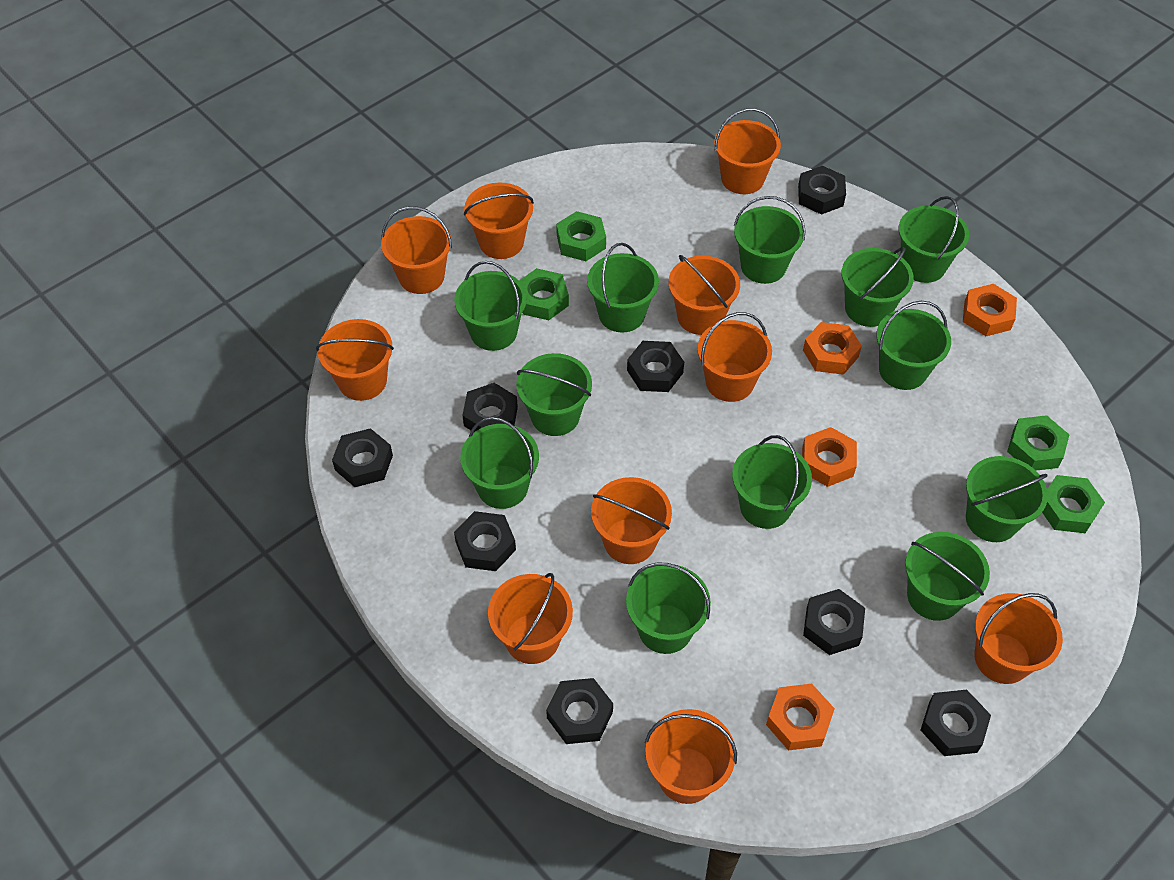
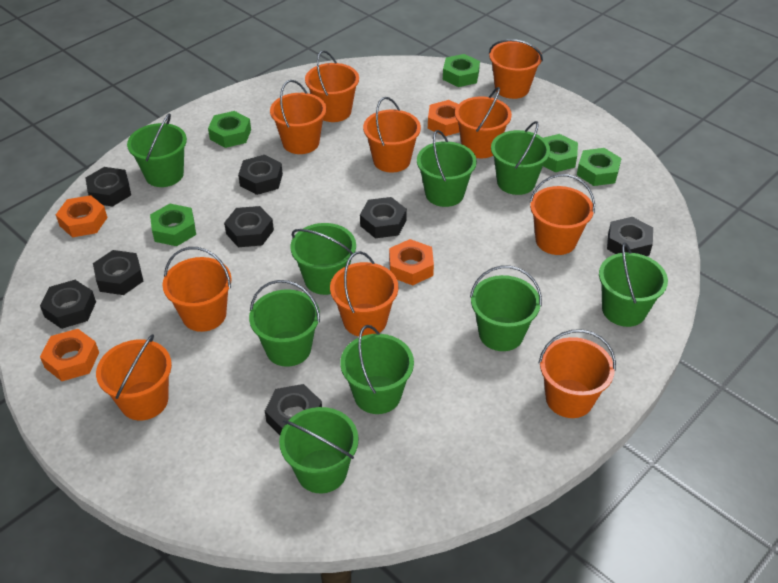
green bucket: [454,261,527,351] [460,417,539,509] [516,353,592,436] [587,243,659,332] [626,563,711,654] [732,435,812,529] [734,196,806,284] [842,247,914,327] [877,301,951,390] [899,196,969,283] [905,532,990,621] [966,456,1048,542] = 12 -> [127,113,187,187] [249,280,320,367] [279,407,359,493] [291,223,356,295] [340,325,414,414] [417,130,477,207] [470,266,542,351] [491,121,550,195] [599,242,668,327] = 9
green nut: [519,268,569,320] [556,211,606,261] [1007,415,1069,471] [1042,475,1105,533] = 4 -> [150,204,196,246] [208,111,251,148] [443,54,480,87] [543,134,578,172] [577,148,622,186] = 5

